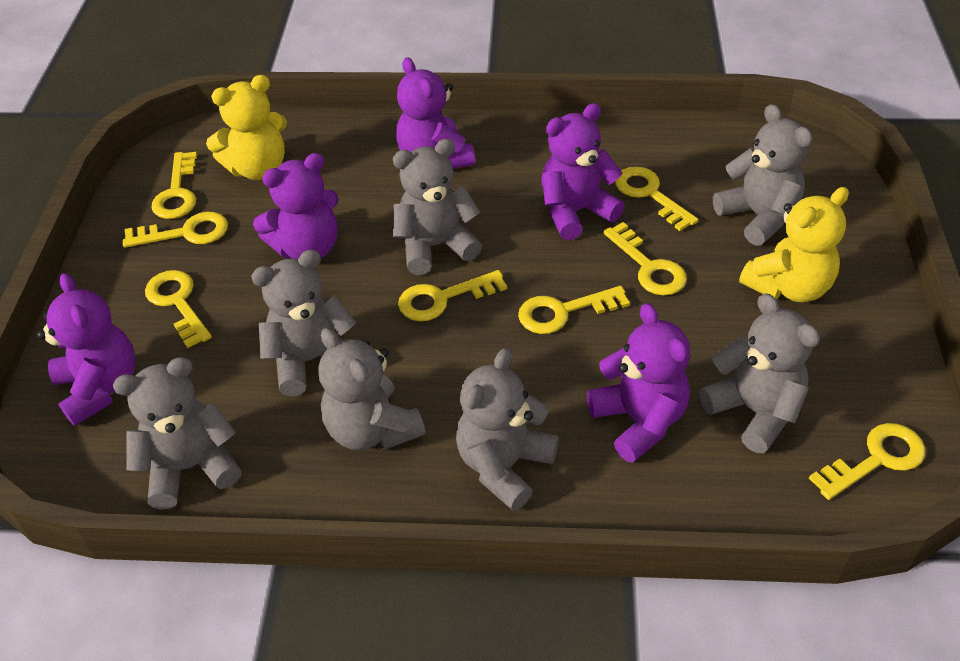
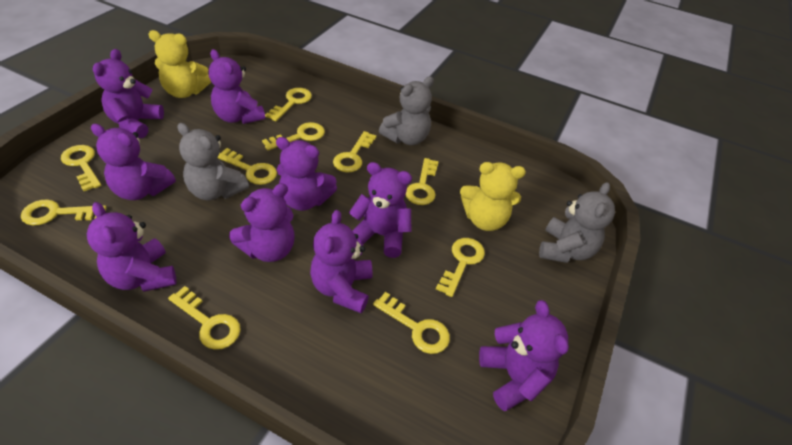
grey teddy bear: [113,357,242,510] [251,249,356,397] [318,328,426,450] [393,139,482,275] [456,348,559,511] [699,293,820,453] [713,104,812,246] = 7 -> [177,123,249,200] [379,76,434,145] [539,182,615,263] = 3
purple teddy bear: [37,273,136,426] [253,153,339,259] [396,57,475,169] [541,103,625,241] [587,303,690,463] = 5 -> [87,202,177,292] [91,124,176,200] [93,49,164,138] [209,49,265,124] [229,183,295,262] [276,137,337,211] [310,210,372,313] [349,162,412,258] [479,300,569,411] = 9
yellow key: [123,212,228,248] [145,270,212,348] [151,152,197,219] [398,270,507,321] [518,286,630,334] [603,222,687,295] [615,167,698,231] [809,423,925,500] = 8 -> [21,199,107,226] [61,145,101,191] [168,286,241,350] [218,148,277,185] [262,122,325,150] [265,88,312,121] [333,131,376,173] [373,292,450,354] [406,158,439,205] [436,238,485,297] = 10

